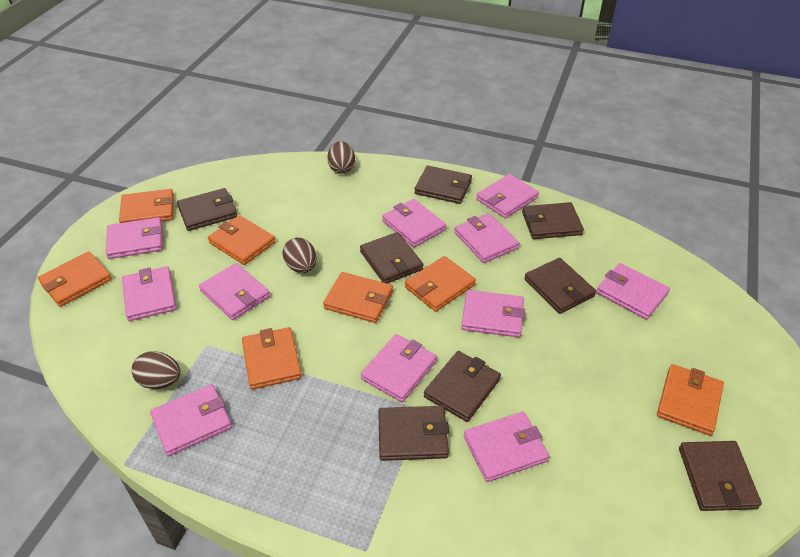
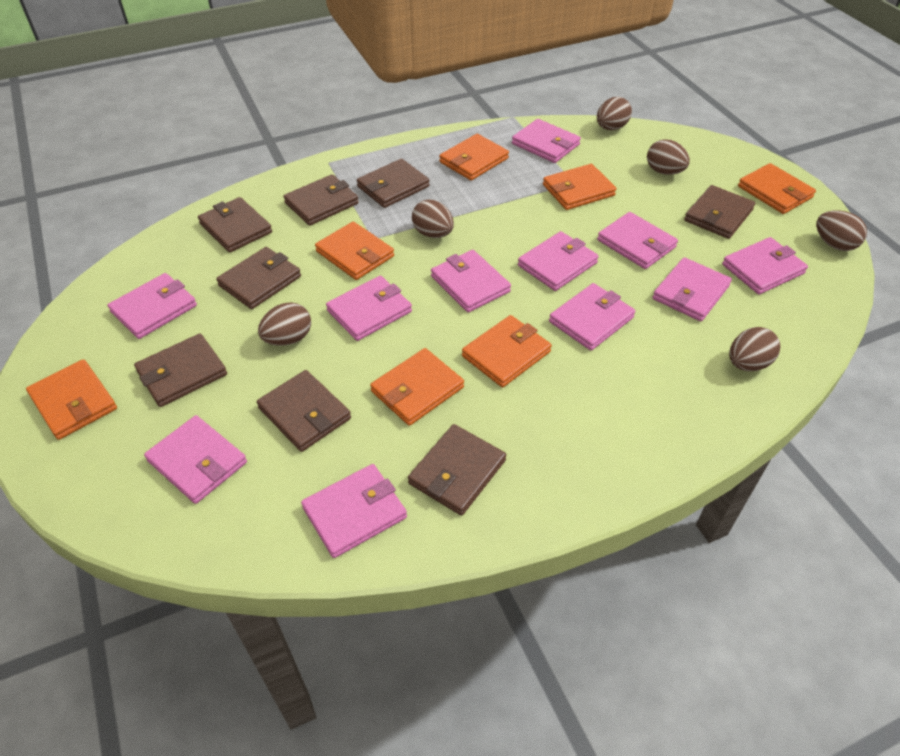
brown egg: [131,351,181,389] [282,238,316,273] [327,141,355,174] = 3 -> [258,302,311,346] [412,200,454,238] [597,97,632,130] [647,139,690,175] [729,327,781,371] [816,210,867,251] = 6

